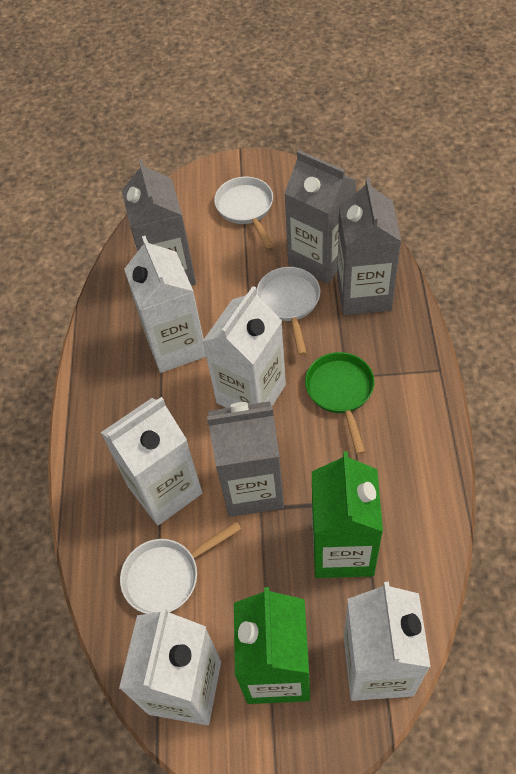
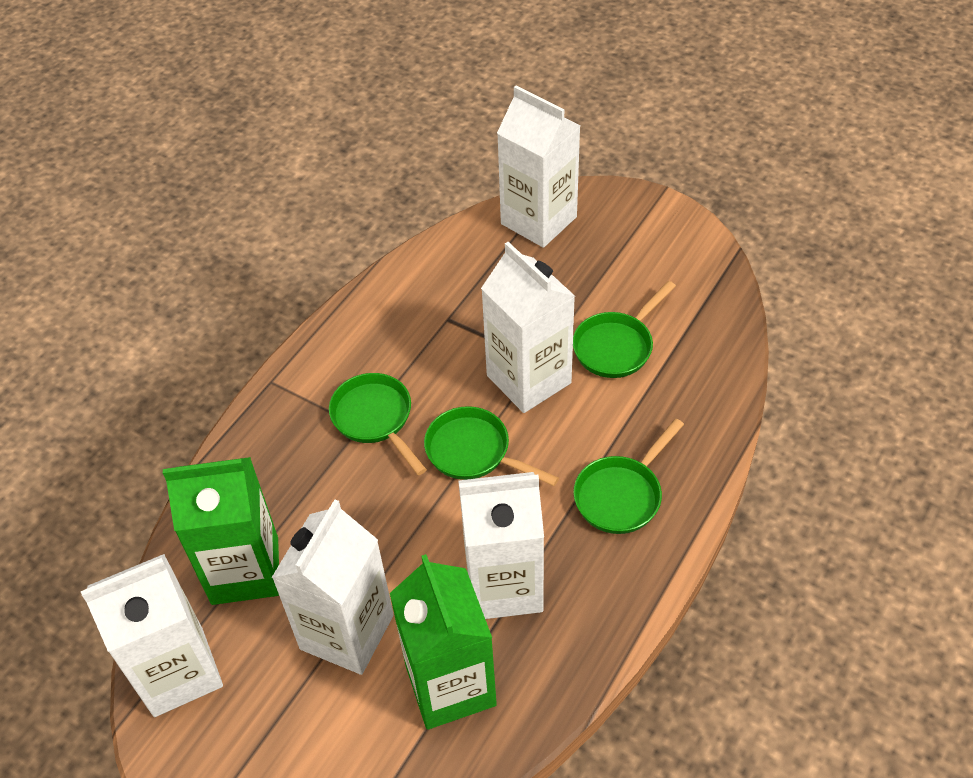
green pan: [305,352,374,455] = 1 -> [329,373,427,475] [424,406,559,486] [573,281,676,378] [573,419,684,534] = 4
grey carton: [122,159,196,286] [207,401,284,517] [284,150,357,284] [337,177,401,315] = 4 -> none = 0
white pan: [120,521,241,614] [214,177,273,248] [256,267,320,356] = 3 -> none = 0

